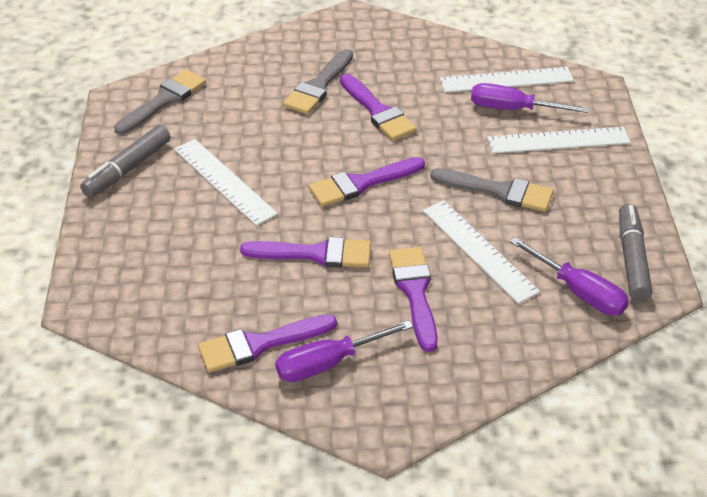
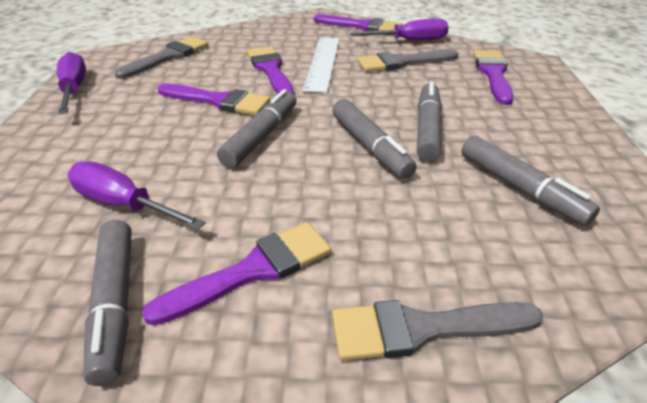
grey marker: [80,125,171,197] [619,204,652,302] = 2 -> [83,220,132,386] [217,89,297,168] [333,99,417,179] [417,81,442,161] [461,135,600,226] = 5
white ruler: [174,139,278,226] [423,200,540,304] [440,67,574,93] [487,127,631,153] = 4 -> [303,38,340,93] = 1

